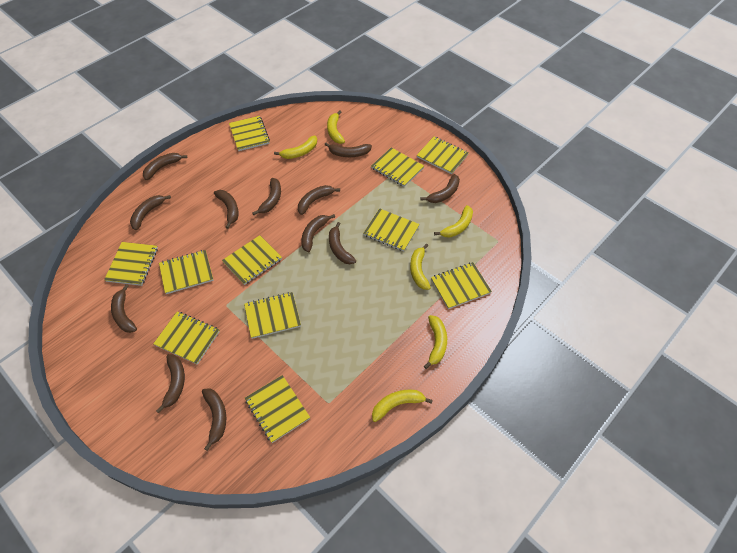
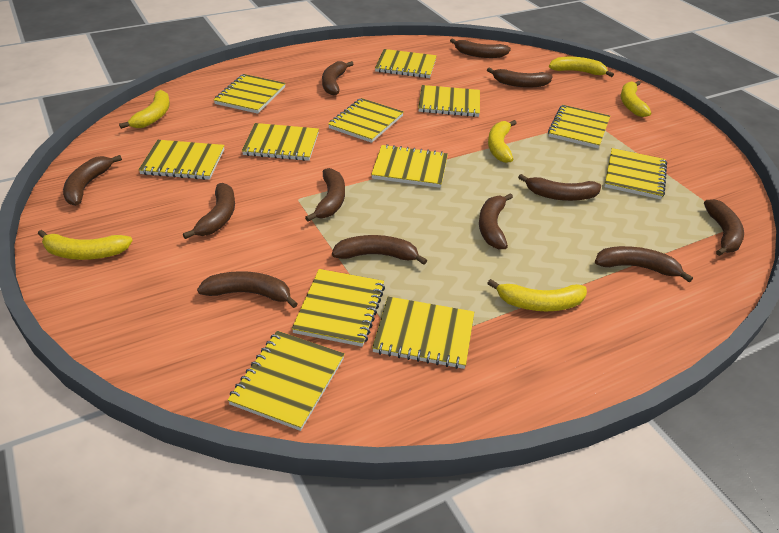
yellow notebook: [104,242,158,286] [153,312,220,365] [159,250,214,294] [222,235,282,285] [229,116,270,151] [244,292,301,339] [245,375,310,443] [363,208,420,252] [371,147,424,187] [417,137,469,174] [431,262,492,309] = 11 -> [138,140,225,180] [214,74,286,114] [228,331,345,431] [242,123,319,161] [292,269,385,347] [328,98,404,143] [371,144,448,188] [372,297,474,369] [375,49,437,78] [418,85,480,117] [548,105,610,148] [604,148,667,199] = 12

